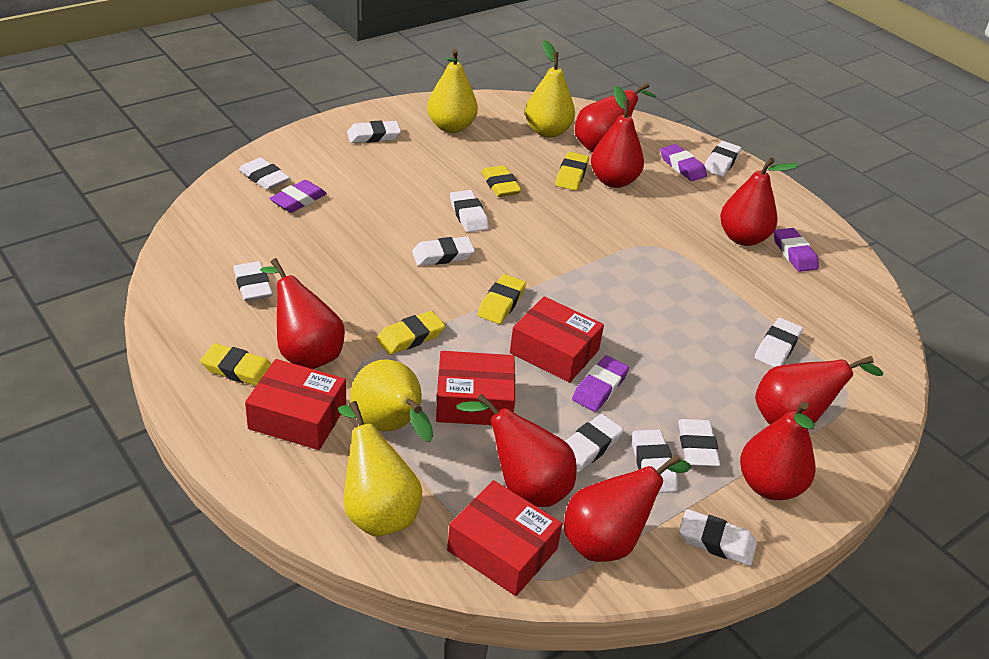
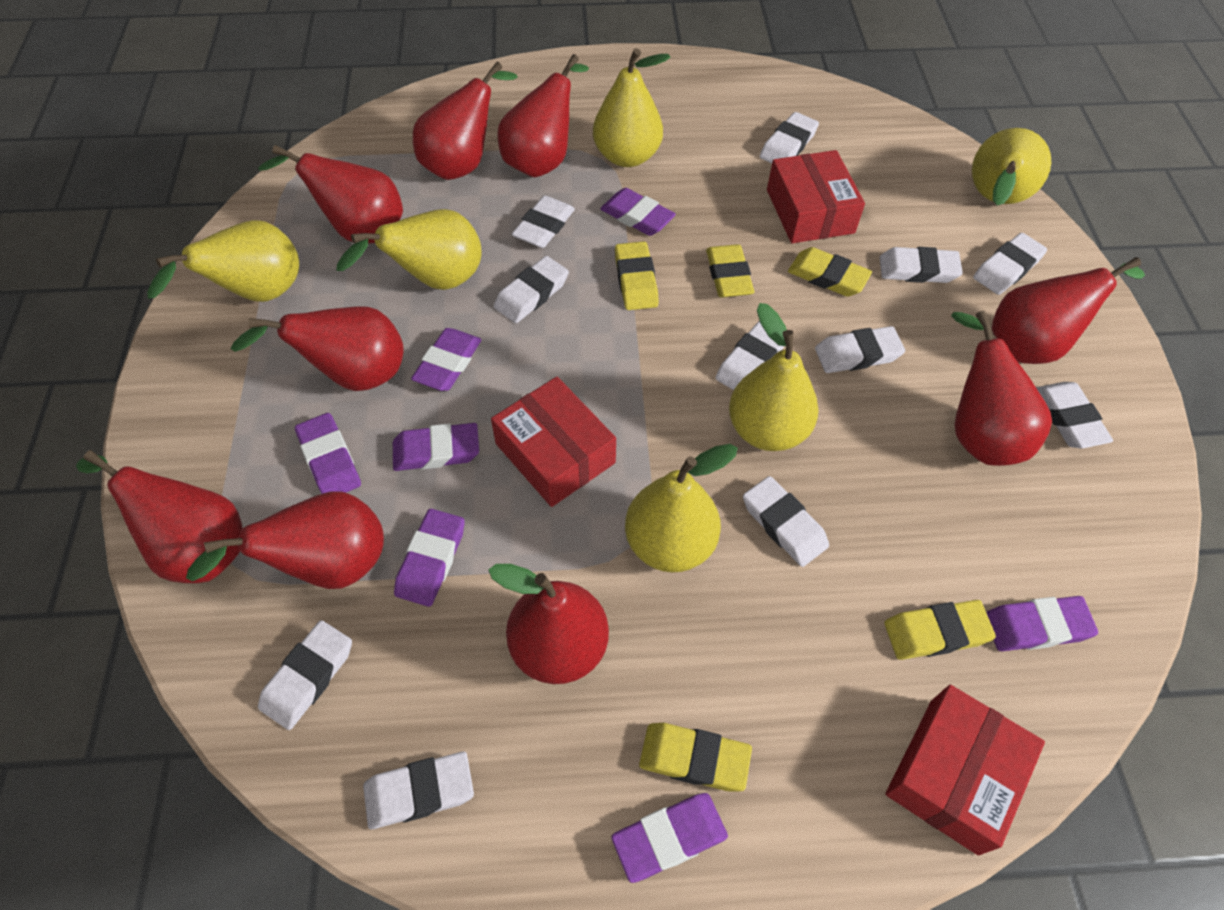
purple eraser: [269,180,327,213] [572,356,629,412] [660,144,707,181] [774,228,819,272] = 4 -> [295,413,361,494] [393,423,479,471] [394,509,465,607] [411,328,481,391] [600,188,676,236] [611,793,728,883] [986,596,1098,651] = 7
red box: [245,359,346,450] [436,351,515,425] [447,480,563,596] [510,296,604,383] = 4 -> [491,377,616,507] [767,150,865,243] [885,685,1045,856] = 3
red pear: [260,258,345,369] [456,393,577,507] [564,454,691,562] [575,82,656,152] [591,86,644,188] [720,157,799,246] [740,402,816,500] [755,356,883,425] = 8 -> [76,450,243,583] [186,491,384,589] [230,306,404,391] [258,145,403,244] [413,61,517,180] [489,564,609,684] [497,54,589,177] [951,310,1052,466] [992,257,1145,364] = 9
yellow pear: [338,401,422,536] [350,359,433,442] [427,49,478,133] [525,40,575,138] = 4 -> [147,220,299,302] [336,209,482,290] [593,48,671,167] [625,444,738,572] [729,303,819,451] [972,128,1051,206] = 6

